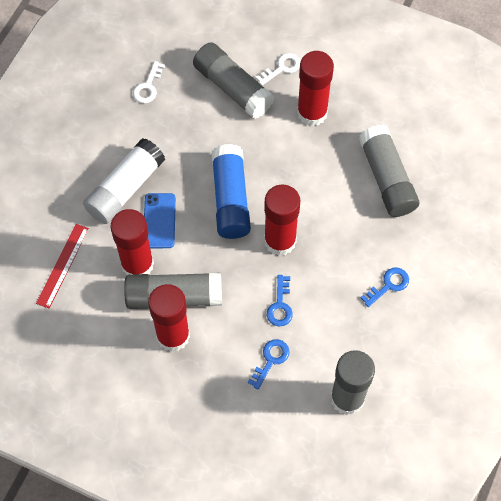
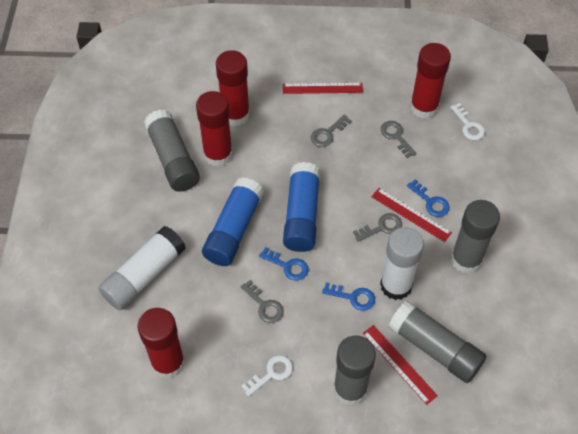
blue glue stick: [211,144,251,239] = 1 -> [202,177,264,266] [283,162,321,252] = 2
blue phone: [144,193,176,248] = 1 -> none = 0
grey key: none = 0 -> [241,280,284,323] [311,115,352,147] [353,213,402,242] [380,121,416,158] = 4
red ruler: [36,224,89,308] = 1 -> [283,83,363,94] [362,325,438,405] [371,188,452,242] = 3
white glue stick: [83,138,165,224] = 1 -> [98,226,186,310] [380,227,424,300] = 2

